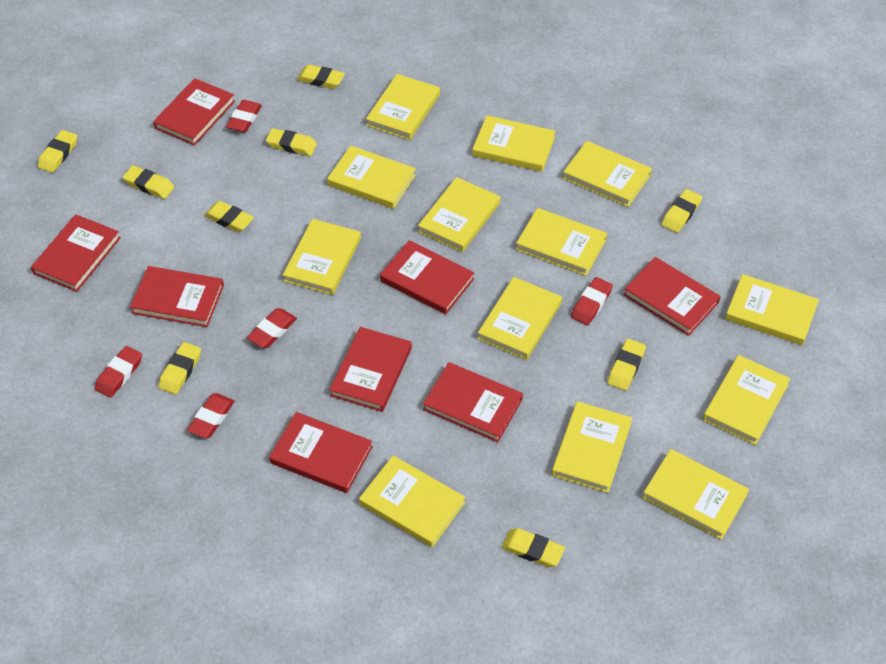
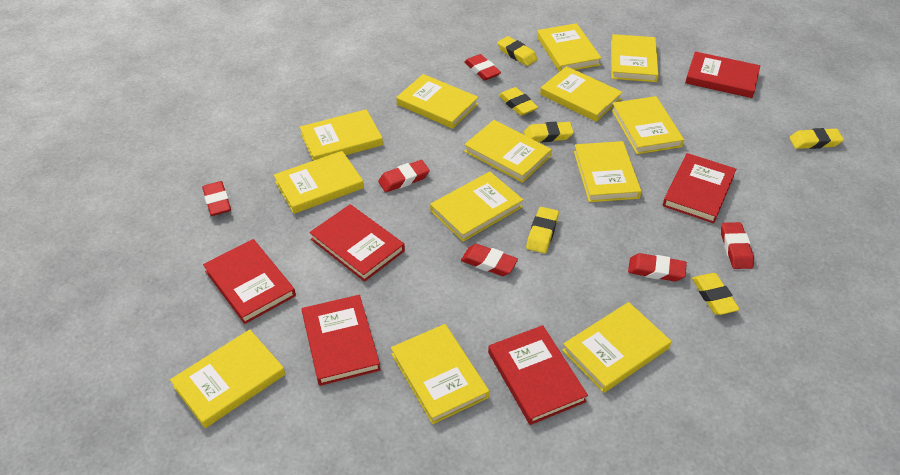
red book: [31,214,121,292] [130,266,224,327] [153,78,235,146] [269,412,373,493] [329,327,412,412] [380,240,474,314] [423,362,523,442] [624,257,721,336] = 8 -> [203,239,296,324] [302,295,381,386] [309,204,405,282] [488,325,588,425] [663,153,736,224] [685,51,760,98] = 6
red eraser: [95,346,142,398] [187,393,234,438] [226,100,262,132] [247,308,297,348] [571,277,613,325] = 5 -> [202,181,231,216] [378,160,430,192] [461,244,518,276] [464,54,501,81] [628,253,687,282] [721,222,754,269] = 6
yellow eraser: [38,130,77,173] [123,166,174,199] [158,342,201,394] [204,201,254,232] [266,128,317,156] [297,65,345,89] [502,528,565,567] [607,339,646,391] [661,189,702,233] = 9 -> [497,36,538,66] [499,87,538,116] [524,122,574,142] [526,207,559,254] [692,273,740,315] [789,128,844,149] = 6

